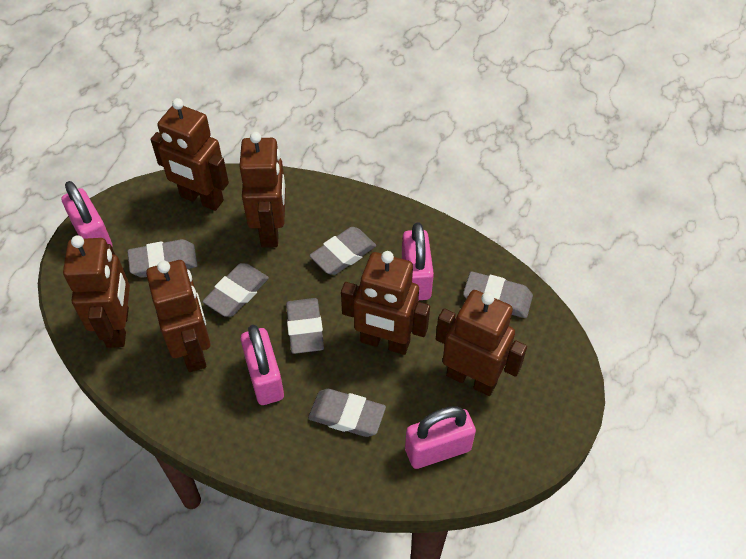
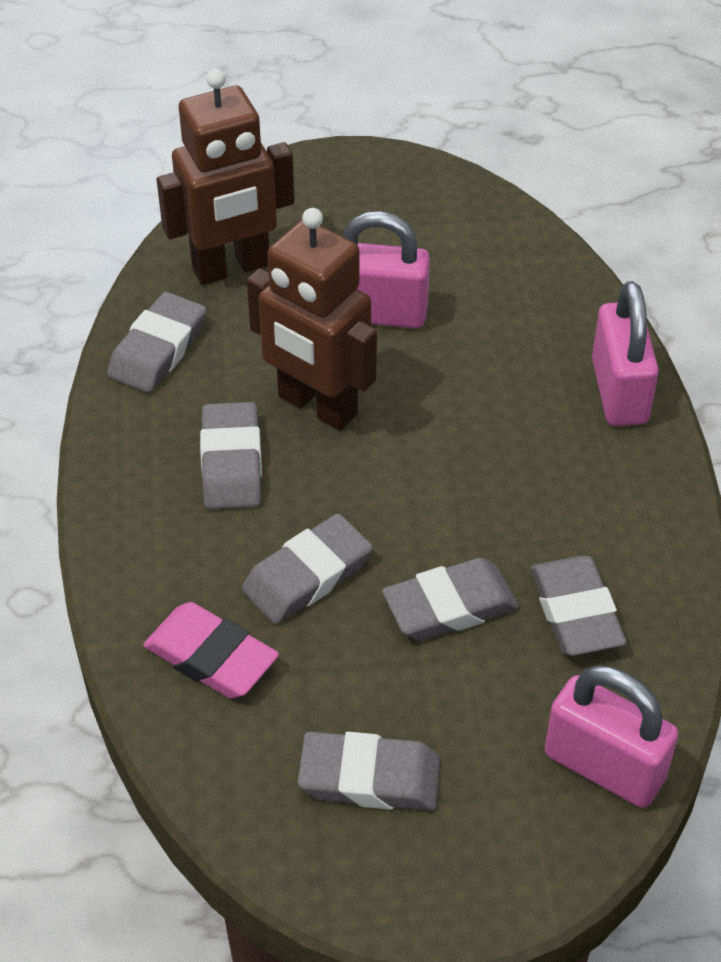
brown robot: [63,235,130,348] [146,260,211,372] [151,98,229,211] [239,132,286,248] [341,251,430,355] [436,290,527,396] = 6 -> [157,69,294,285] [247,208,377,431] = 2
pink eraser: none = 0 -> [143,602,279,698] = 1
pink padlock: [61,181,112,246] [241,325,284,405] [402,222,434,300] [405,406,476,469] = 4 -> [343,211,430,328] [545,665,679,808] [592,281,659,426] = 3

